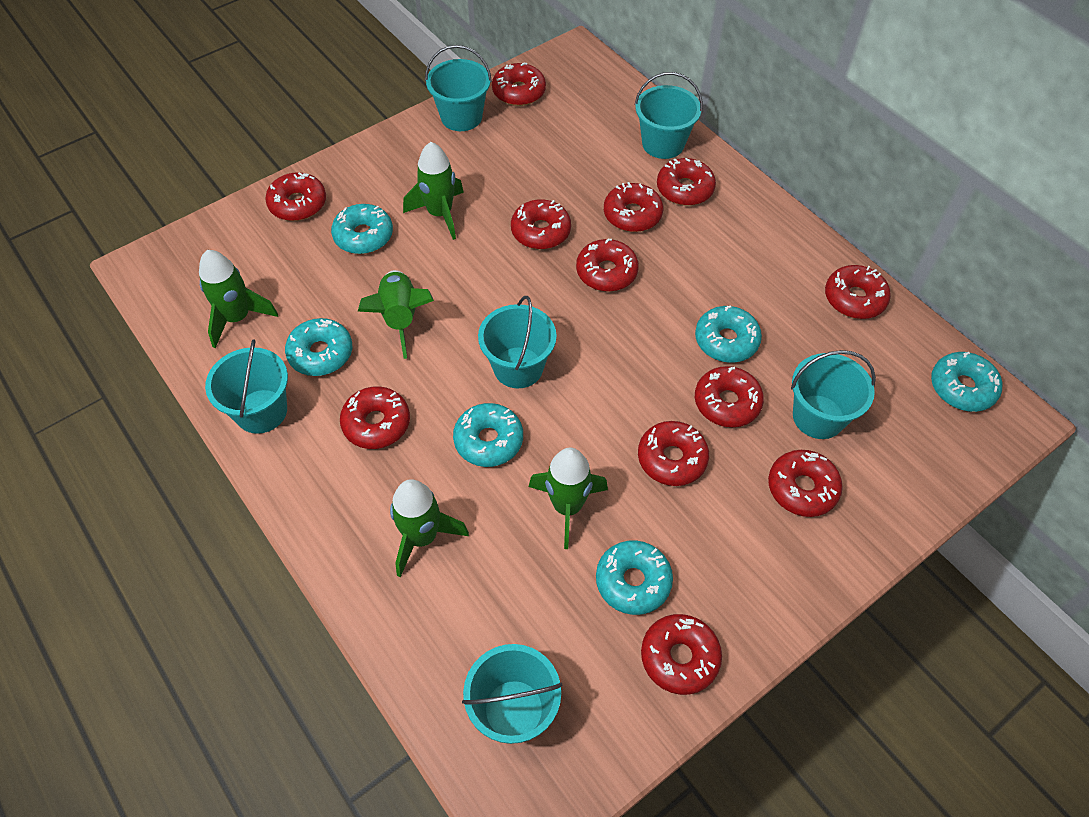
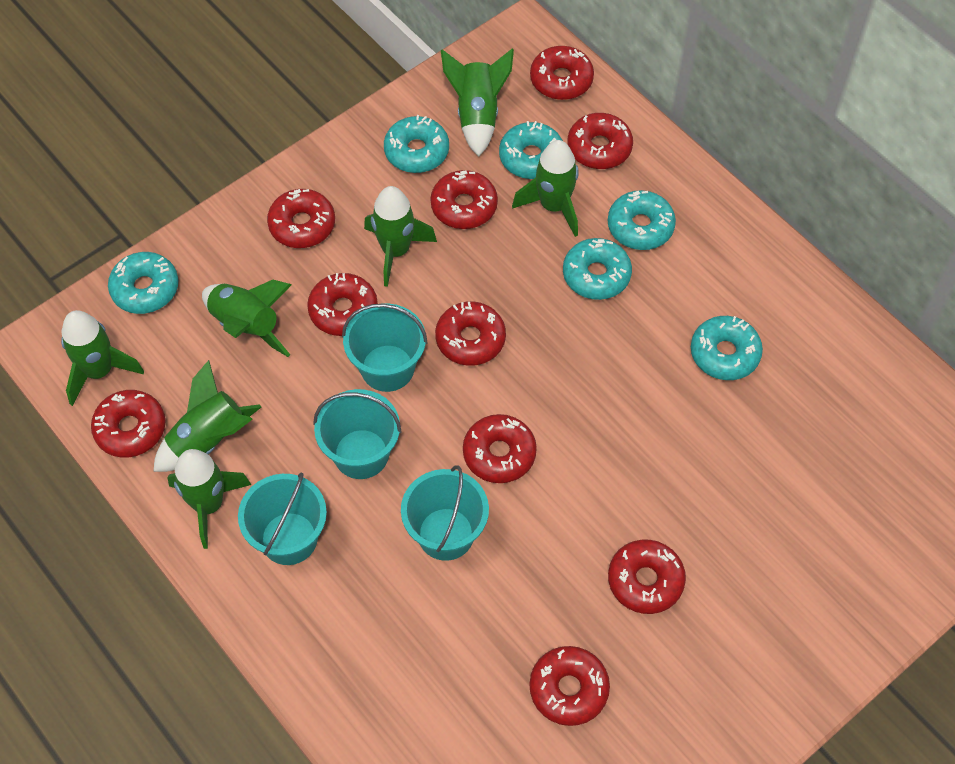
green rocket: [199,250,278,348] [358,270,434,359] [390,479,469,577] [403,142,464,240] [529,448,608,549] = 5 -> [61,310,144,406] [153,360,261,472] [167,449,251,549] [202,280,291,357] [364,186,437,287] [441,49,514,157] [512,140,579,237] = 7
red donut: [265,172,326,221] [340,386,410,449] [492,63,546,106] [511,199,571,249] [576,239,639,292] [604,182,663,232] [638,421,709,486] [641,614,722,695] [657,158,716,206] [695,366,764,427] [768,450,843,517] [825,265,891,319] = 12 -> [91,390,166,458] [267,189,335,248] [307,273,378,336] [430,170,498,229] [435,301,506,366] [463,414,537,483] [529,646,610,726] [530,46,594,100] [568,113,633,169] [608,540,686,614] = 10
turquoise bucket: [205,340,288,434] [425,45,492,131] [462,644,562,744] [478,296,557,388] [635,72,703,159] [791,350,876,439] = 6 -> [238,473,327,565] [313,389,401,479] [342,304,428,392] [401,465,489,561] = 4

